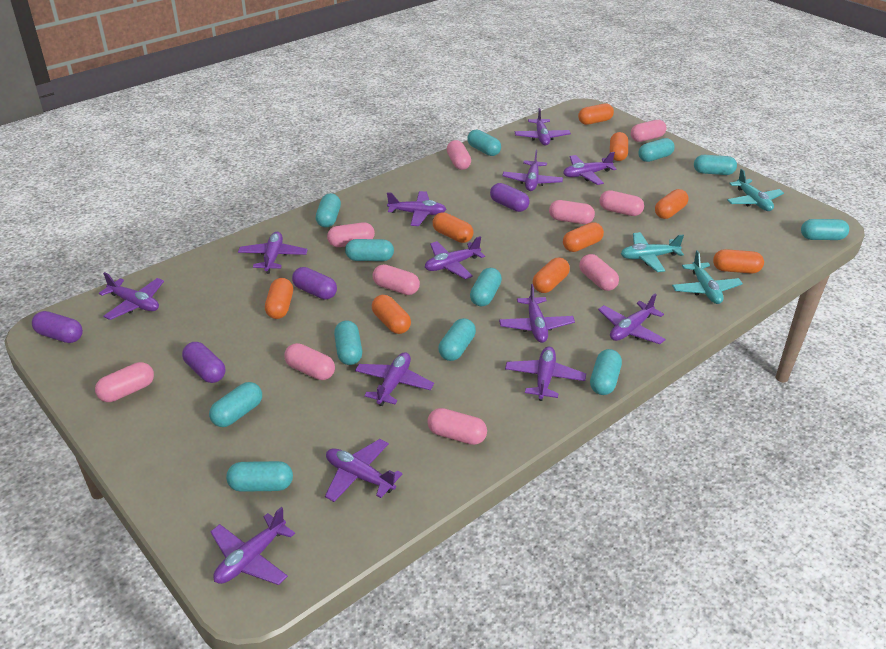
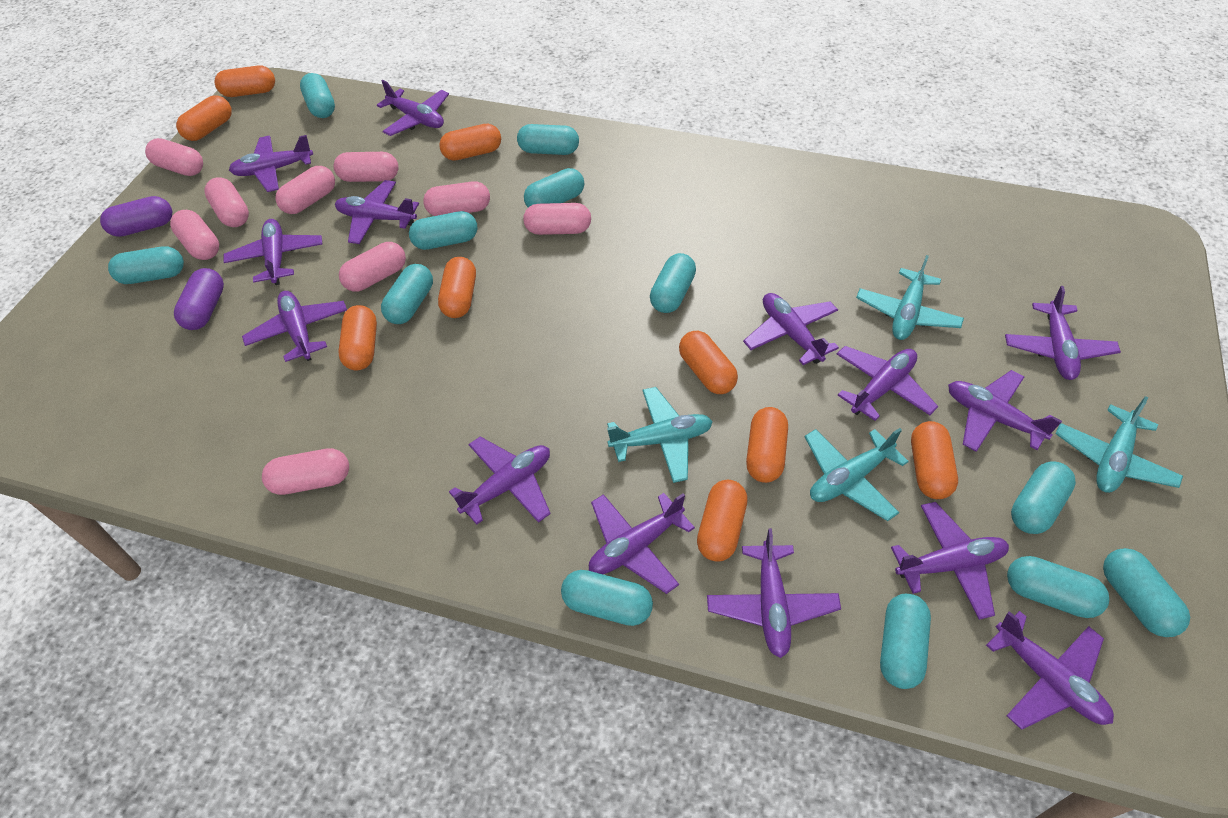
pink capsule: [95,362,154,402] [284,343,335,380] [327,222,375,247] [372,264,420,295] [427,408,487,445] [447,140,471,170] [549,200,595,224] [579,254,619,291] [599,190,644,216] [631,120,666,142] = 10 -> [145,138,203,176] [170,210,219,260] [204,177,249,227] [262,448,349,495] [275,166,335,214] [334,152,398,182] [339,242,406,292] [423,181,490,216] [523,203,591,235] = 9
purple capsule: [32,311,83,343] [182,342,225,383] [292,267,337,300] [490,183,530,212] = 4 -> [100,196,172,237] [174,268,224,330] = 2
purple plane: [99,272,164,320] [210,507,295,585] [238,232,308,274] [325,439,402,502] [355,352,434,406] [387,191,446,226] [425,236,485,279] [499,284,575,343] [502,150,563,191] [505,347,586,401] [515,108,571,146] [563,152,617,185] [598,294,666,344] = 13 -> [223,219,322,285] [229,135,313,192] [242,291,347,362] [335,180,419,244] [377,80,449,136] [449,437,551,525] [589,493,695,594] [707,528,841,658] [743,293,839,365] [837,346,938,421] [891,502,1009,620] [948,370,1062,452] [986,611,1114,730] [1005,286,1121,380] = 14
turquoise plane: [621,232,684,272] [672,250,743,304] [727,169,784,211] = 3 -> [607,387,713,483] [805,428,909,521] [856,255,964,340] [1055,396,1183,493] = 4

